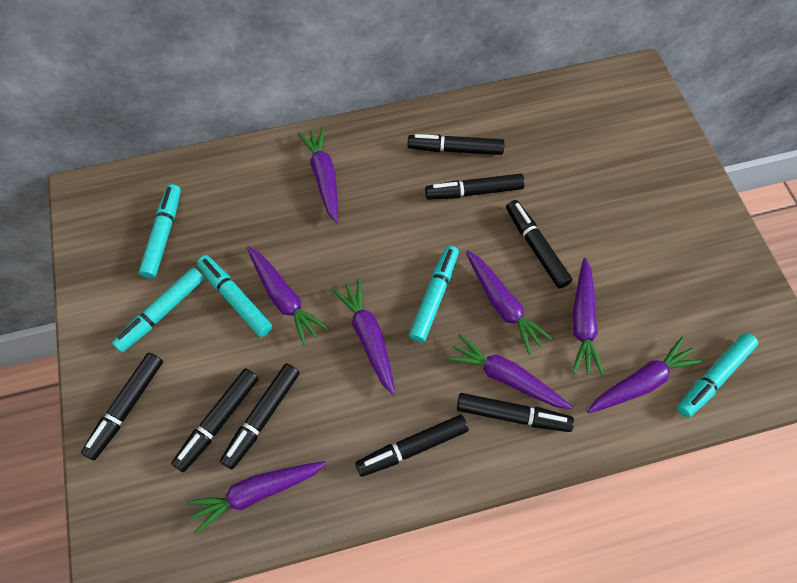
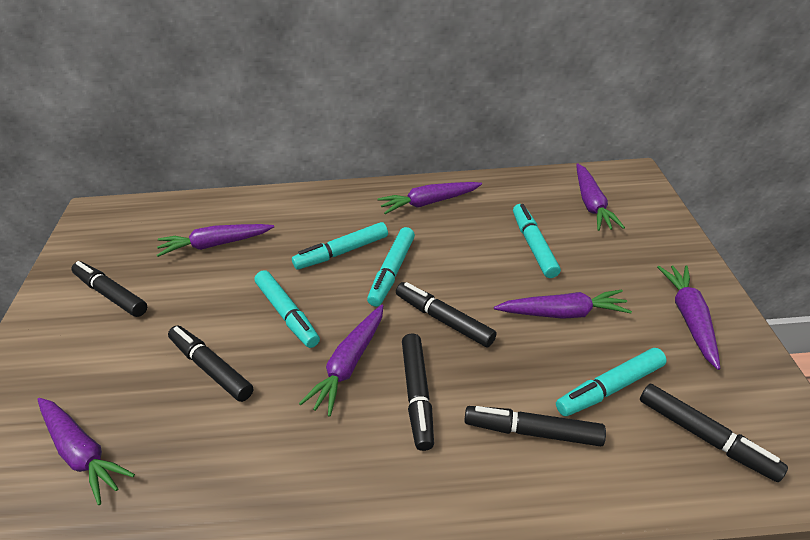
black marker: [81,353,163,460] [171,368,259,472] [220,364,300,470] [355,415,469,477] [407,134,505,155] [425,174,525,200] [457,393,574,432] [506,200,572,289] = 8 -> [72,261,147,317] [168,325,253,402] [396,282,496,347] [402,334,434,451] [464,406,606,446] [640,384,788,482] = 6
purple carrot: [186,461,326,535] [247,246,329,346] [298,127,338,223] [332,279,395,395] [446,334,573,409] [466,250,553,355] [572,258,604,376] [587,337,703,414] = 8 -> [37,398,135,505] [157,224,274,257] [299,305,383,417] [377,182,482,214] [494,289,632,319] [576,163,625,231] [657,265,720,370] = 7

